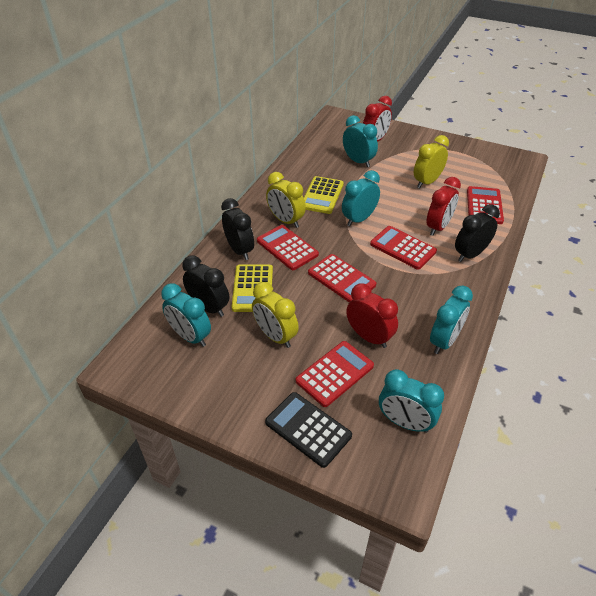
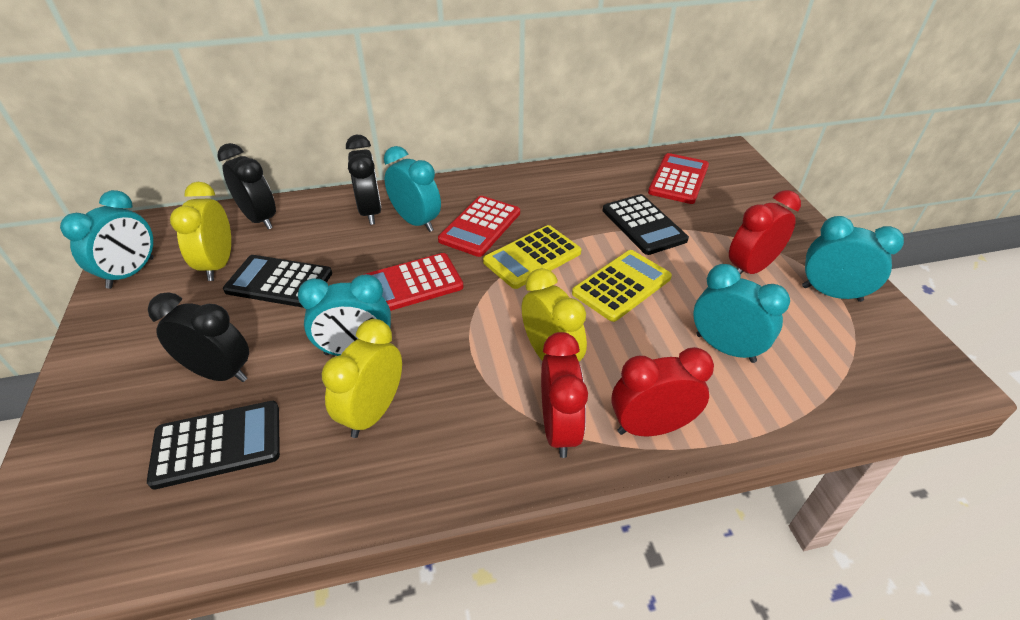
black calculator: [265,392,352,468] = 1 -> [147,401,280,490] [223,255,332,308] [603,194,689,255] = 3
red calculator: [257,225,319,270] [296,341,374,407] [308,254,376,302] [370,226,437,270] [467,186,504,224] = 5 -> [363,253,464,311] [438,196,520,257] [648,153,709,204] = 3

